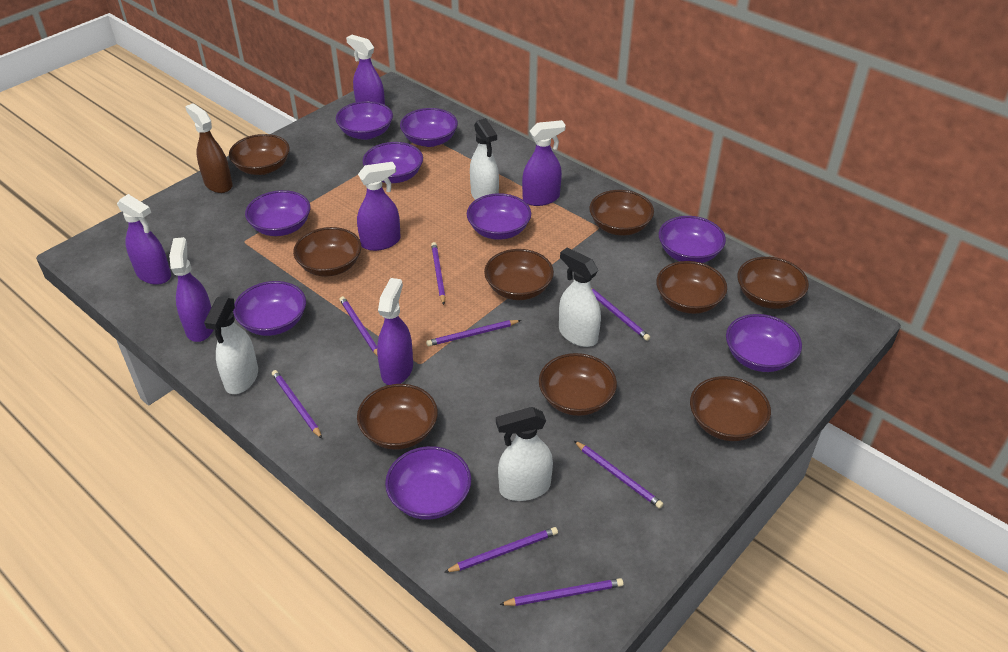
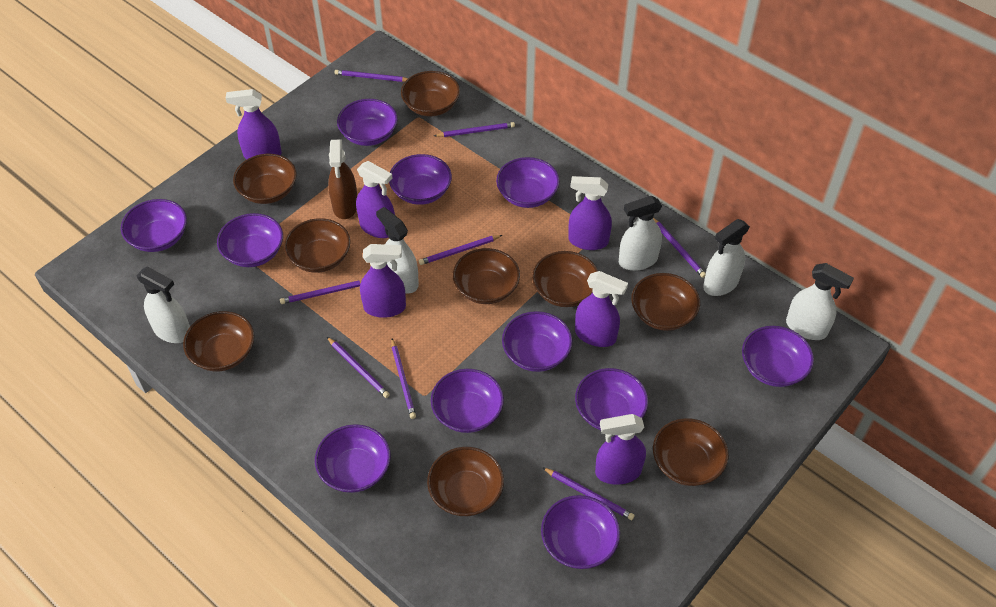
purple bowl: [233,281,306,336] [245,190,310,236] [336,101,393,140] [363,142,423,183] [385,446,471,520] [400,108,458,147] [467,193,531,240] [659,216,726,263] [726,314,802,372] = 9 -> [121,199,187,252] [217,213,283,267] [315,424,391,493] [337,99,398,146] [389,154,452,205] [431,369,504,433] [496,157,560,208] [502,311,572,372] [541,495,620,569] [575,368,648,430] [742,326,814,387] = 11
white spray bottle: [204,297,258,394] [470,118,499,200] [496,407,553,501] [559,247,601,347] = 4 -> [136,266,190,343] [376,207,419,294] [619,196,662,271] [703,219,750,296] [786,263,854,340] = 5

